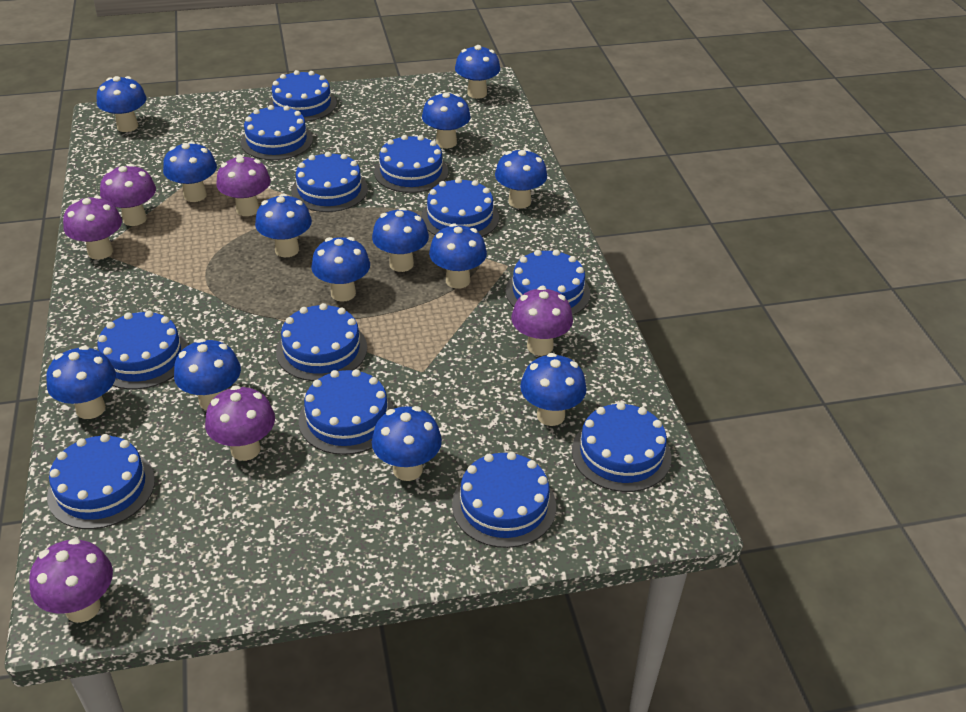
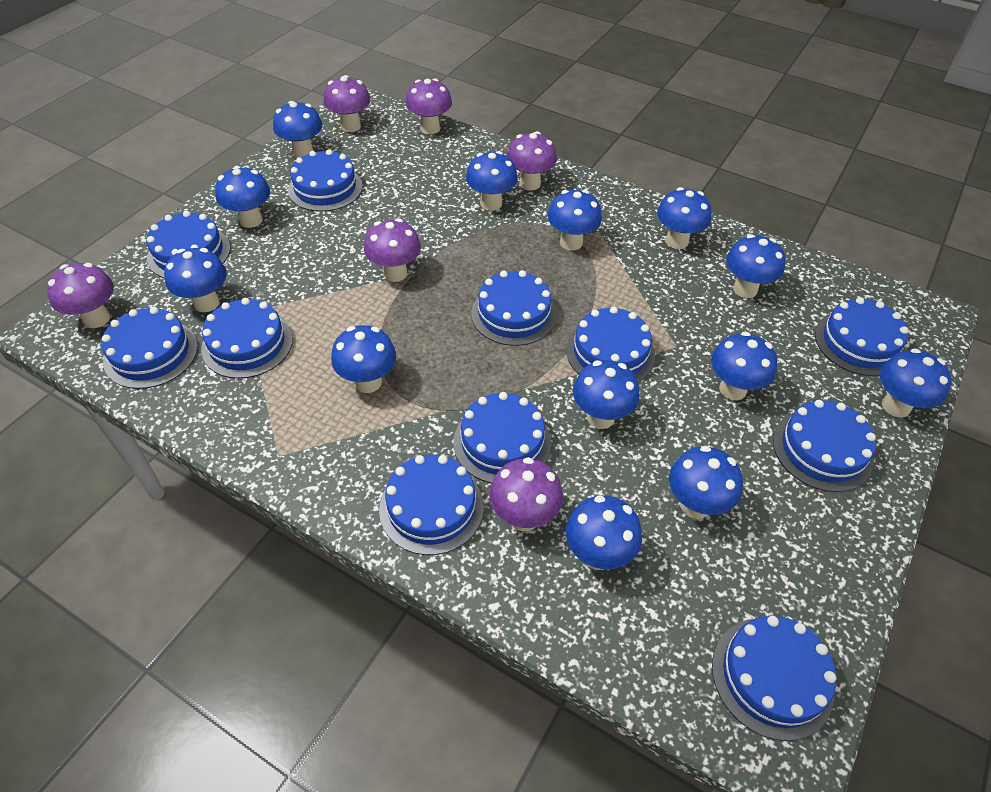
blue cake: [47,434,155,529] [97,310,188,390] [241,105,313,160] [268,70,337,122] [276,303,367,381] [291,152,368,212] [299,369,394,455] [374,135,448,193] [421,178,499,237] [452,452,556,548] [506,249,590,316] [572,402,671,492] = 12 -> [102,307,198,389] [147,211,230,279] [201,298,293,379] [288,149,362,212] [379,455,484,555] [453,392,551,483] [471,270,556,346] [566,307,655,382] [712,616,836,741] [773,400,876,492] [815,297,909,376] = 11

